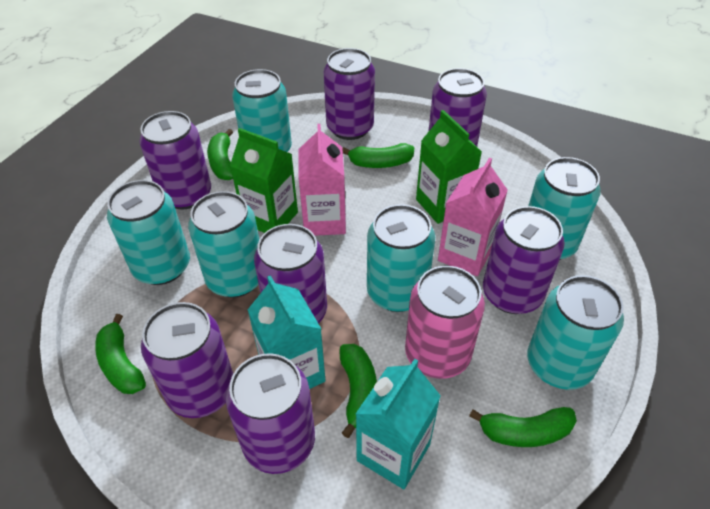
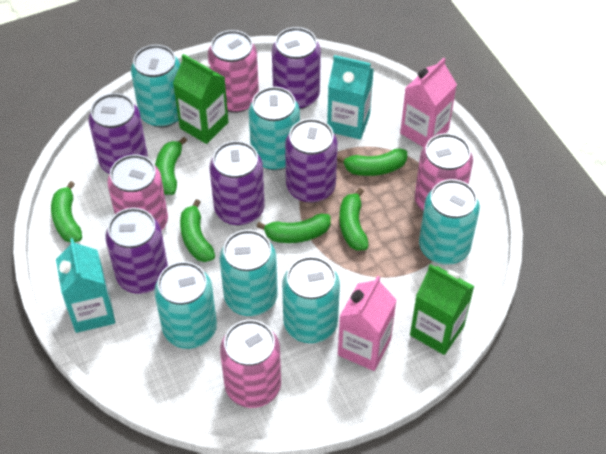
green banana: [95,314,146,394] [207,129,233,180] [340,344,377,438] [342,143,414,168] [469,407,577,447] = 5 -> [51,181,82,243] [155,137,187,195] [180,199,215,262] [256,214,331,243] [337,148,407,176] [339,188,369,251] = 6
pink can: [405,266,485,379] = 1 -> [107,154,168,231] [208,30,259,113] [220,320,281,408] [415,133,473,212] = 4
purple can: [139,111,211,210] [141,302,233,418] [226,353,315,474] [254,224,327,324] [324,48,375,140] [428,68,487,146] [483,206,565,314] = 7 -> [88,93,148,174] [105,208,168,294] [209,141,265,225] [272,27,321,109] [285,119,338,203] = 5

